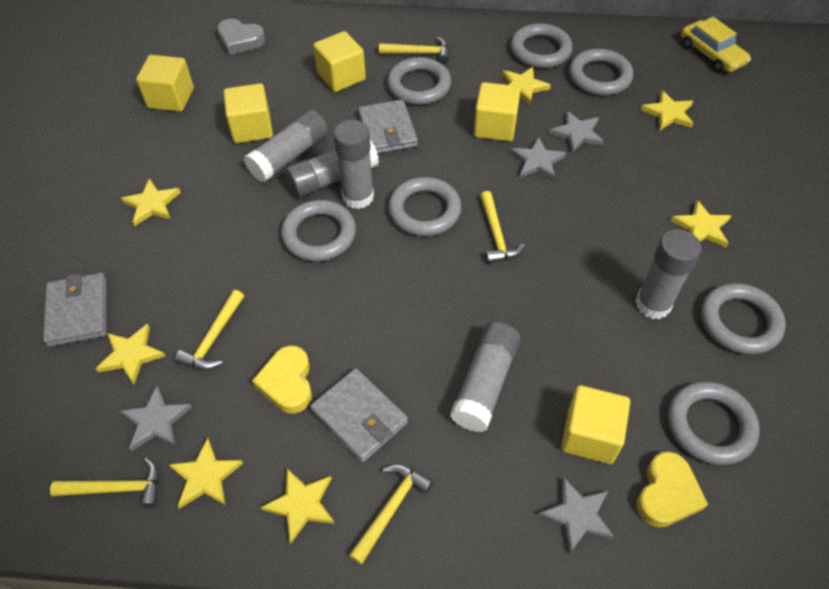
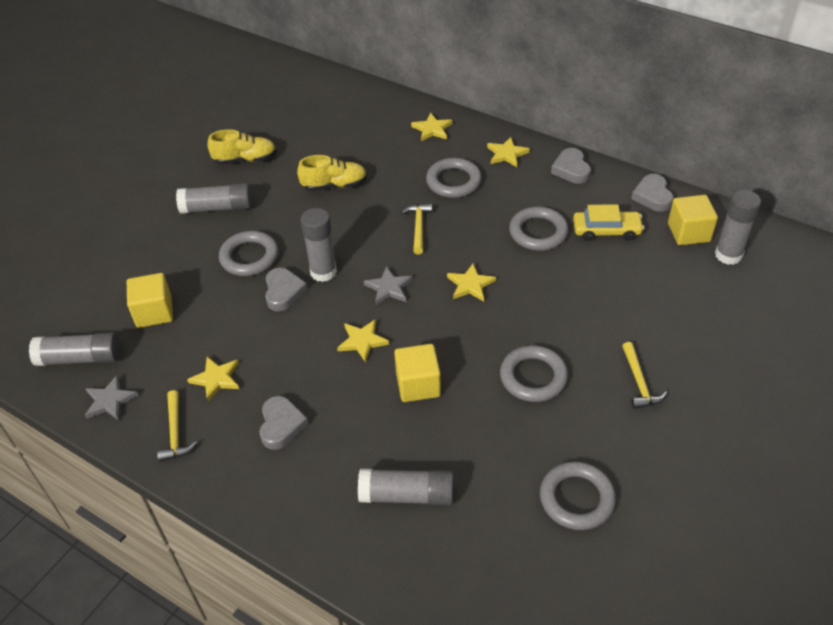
grey heart: [217,19,266,55] = 1 -> [259,396,309,450] [265,268,308,311] [551,148,591,184] [631,174,674,212] = 4
grey ring: [281,200,356,262] [387,57,451,105] [388,177,462,236] [510,23,573,68] [569,49,633,96] [668,381,760,465] [701,283,786,355] = 7 -> [219,231,278,276] [426,158,482,198] [500,345,568,402] [509,207,569,251] [540,461,616,530] = 5
grey star: [120,386,192,451] [510,137,566,180] [538,477,615,554] [549,111,604,153] = 4 -> [85,375,139,421] [364,266,413,305] = 2
grey wallet: [43,273,107,347] [310,368,408,463] [358,99,418,154] = 3 -> none = 0
yellow cube: [136,55,194,112] [223,83,273,143] [313,31,366,92] [474,82,521,141] [561,385,630,464] = 5 -> [127,273,173,328] [394,344,441,402] [668,195,718,245] = 3
yellow hammer: [50,458,159,508] [175,290,244,370] [349,464,433,565] [379,37,449,63] [480,191,525,264] = 5 -> [157,390,197,462] [401,204,432,254] [622,342,667,409] = 3
yellow heart: [252,346,312,414] [636,451,708,527] = 2 -> none = 0
yellow shoe: none = 0 -> [207,129,276,164] [297,155,367,191] = 2
yellow star: [96,324,165,384] [121,178,181,226] [168,438,243,509] [261,468,335,544] [502,67,551,105] [641,91,694,131] [671,200,731,247] = 7 -> [187,357,239,401] [337,319,389,362] [411,112,452,141] [447,263,496,301] [487,137,530,167] = 5

